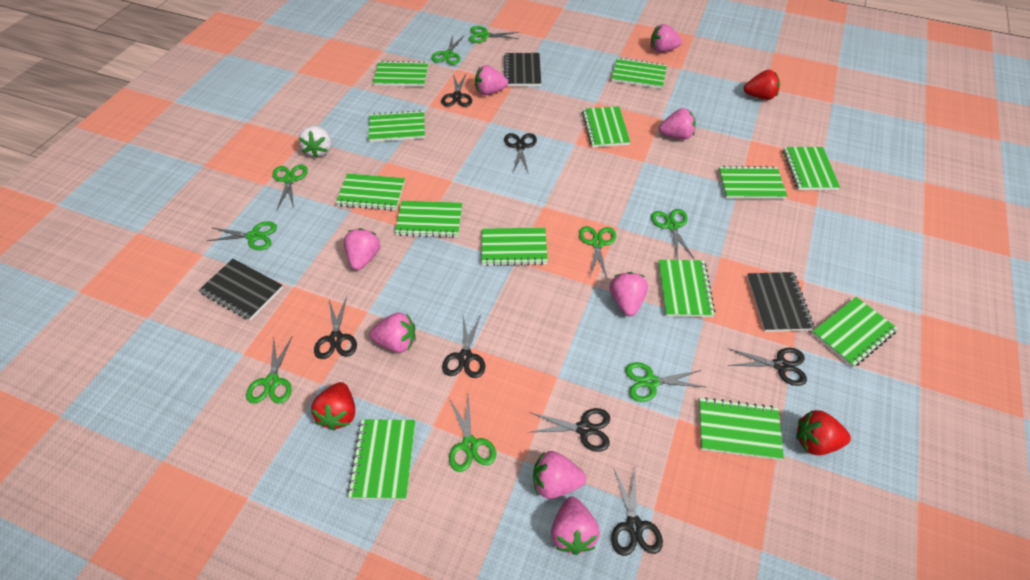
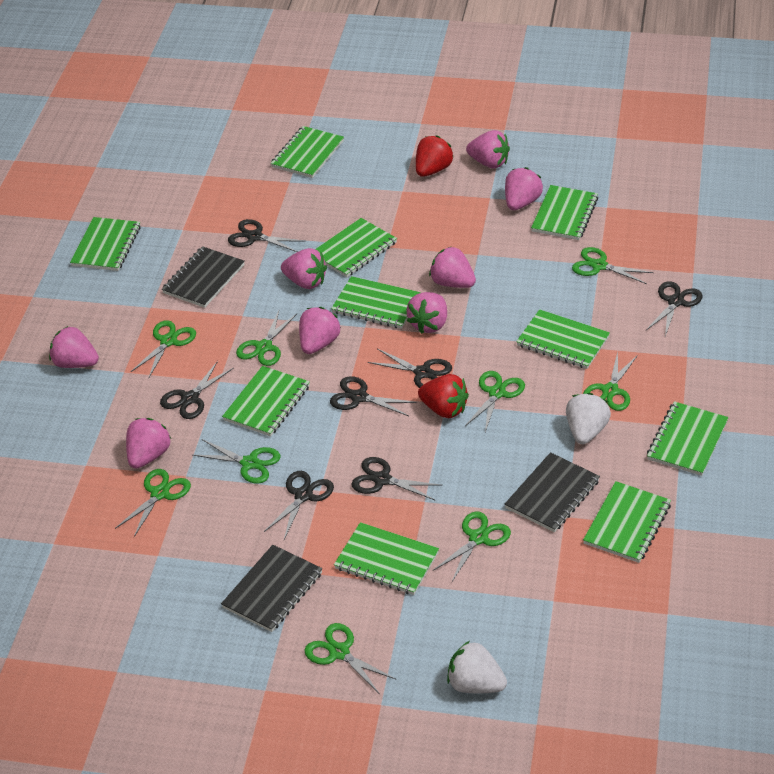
green notebook: [336,173,405,211] [347,419,416,500] [368,110,425,142] [373,61,429,87] [395,201,462,238] [482,228,548,266] [582,106,630,147] [612,58,667,89] [658,260,715,317] [699,397,784,460] [719,166,787,199] [783,147,840,190] [812,297,898,367] = 13 -> [70,217,141,271] [222,366,310,437] [271,126,344,178] [315,218,397,277] [331,276,421,329] [334,522,439,595] [516,309,610,369] [531,185,598,240] [583,481,671,563] [647,401,729,476] = 10
red strawberry: [311,382,355,430] [744,70,780,100] [796,410,851,456] = 3 -> [416,135,454,177] [418,374,469,418] = 2
white strawberry: [298,126,331,158] = 1 -> [447,641,507,693] [566,393,611,444] = 2

